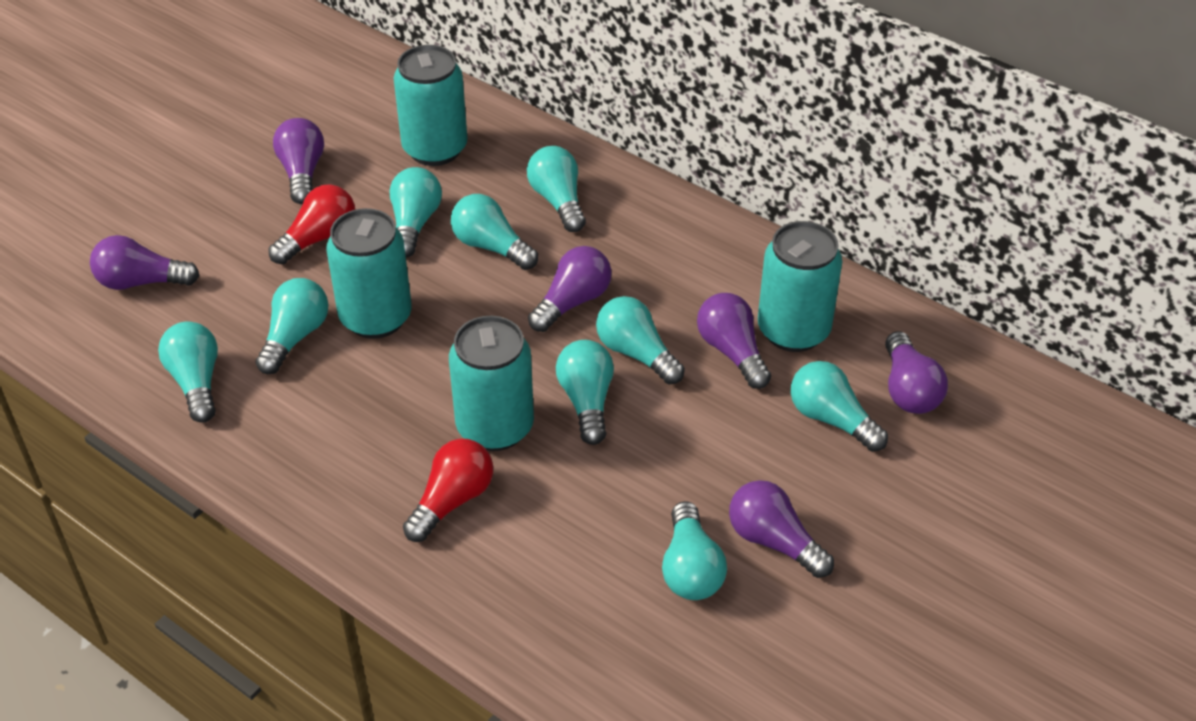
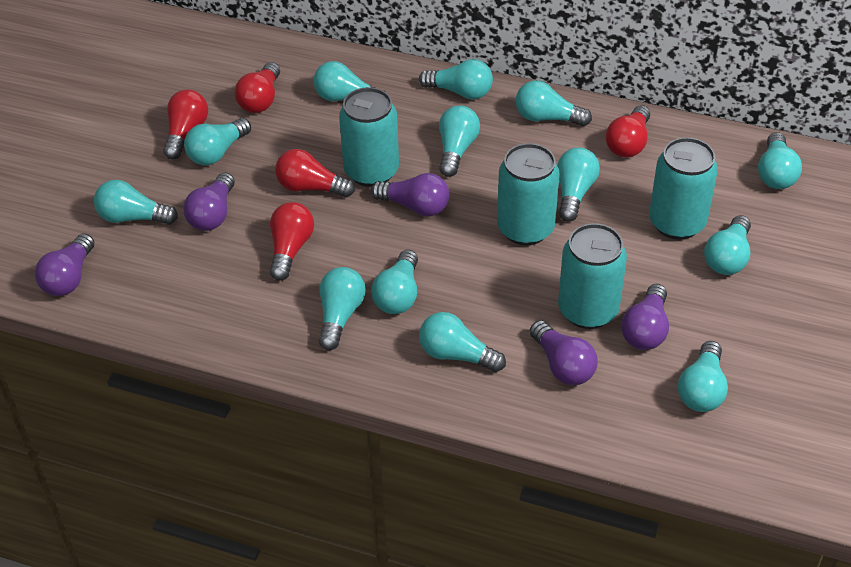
purple light bulb: [90,235,200,290] [273,118,324,204] [528,246,612,332] [697,293,771,389] [729,480,834,578] [885,331,948,414] = 6 -> [35,233,95,296] [183,172,235,231] [371,173,449,216] [530,320,598,385] [621,284,669,350] = 5
red light bulb: [268,184,355,264] [403,439,493,542] = 2 -> [163,90,208,159] [235,62,280,113] [270,202,314,281] [275,149,355,197] [606,105,650,158] = 5
turquoise light bulb: [158,321,218,423] [256,278,329,374] [389,167,442,257] [451,194,538,270] [527,146,586,232] [556,340,614,445] [596,296,685,384] [662,501,727,600] [791,361,888,452] = 9 -> [94,180,178,225] [184,118,251,165] [313,61,384,101] [319,267,366,350] [371,250,418,314] [419,59,493,99] [419,312,506,372] [439,105,480,177] [515,81,592,126] [557,147,600,222] [678,341,728,412] [704,215,751,275] [758,132,802,189] = 13

